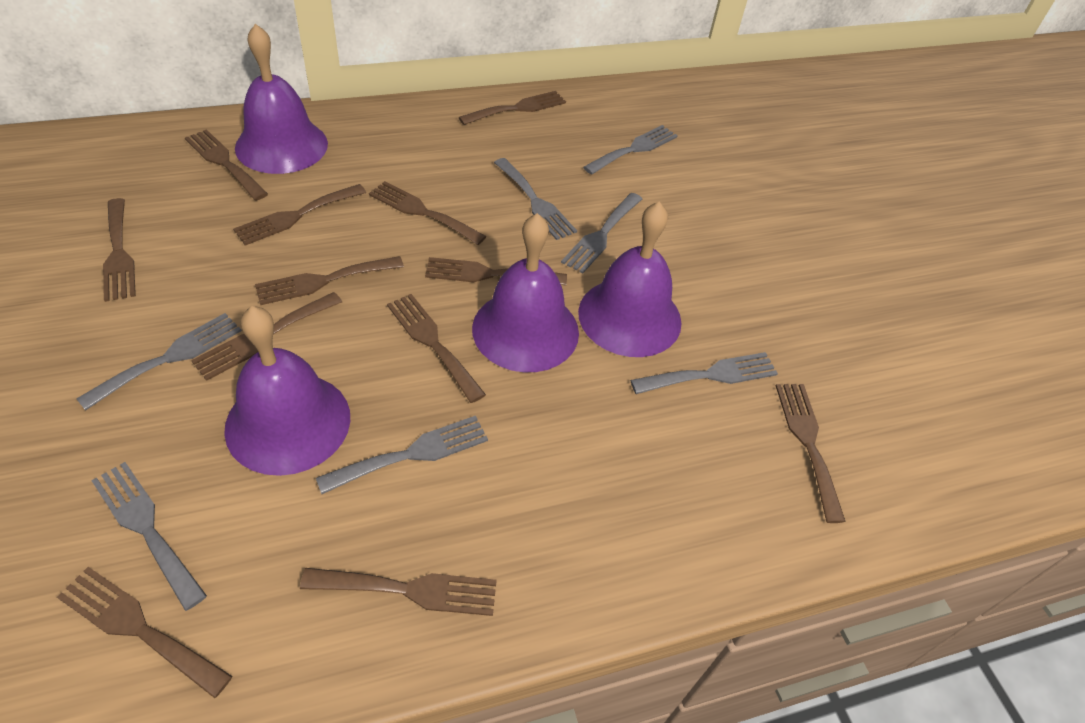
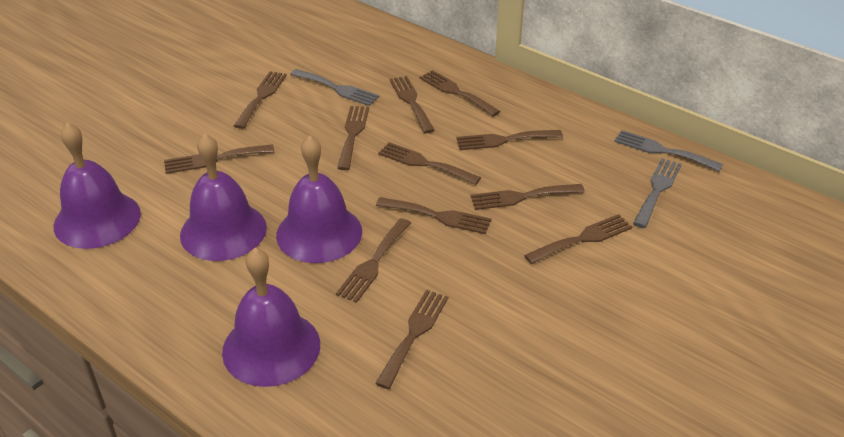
grey fork: [76,313,242,410] [91,462,207,611] [316,416,488,494] [494,158,577,240] [561,193,642,274] [583,125,678,175] [630,352,778,394] = 7 -> [290,69,379,106] [614,130,723,172] [633,158,682,228] = 3

